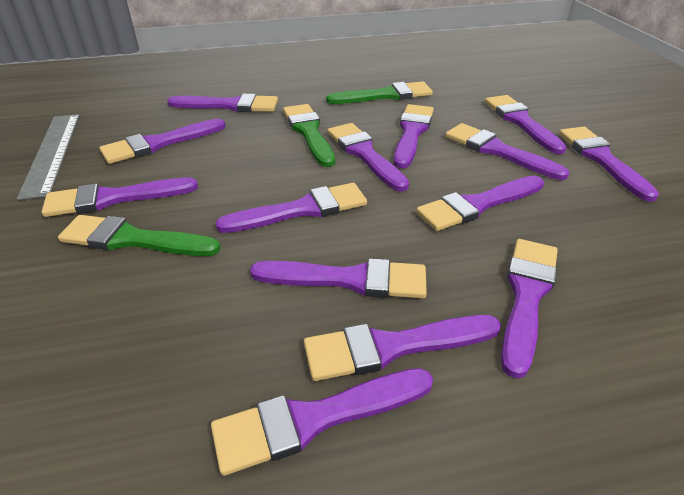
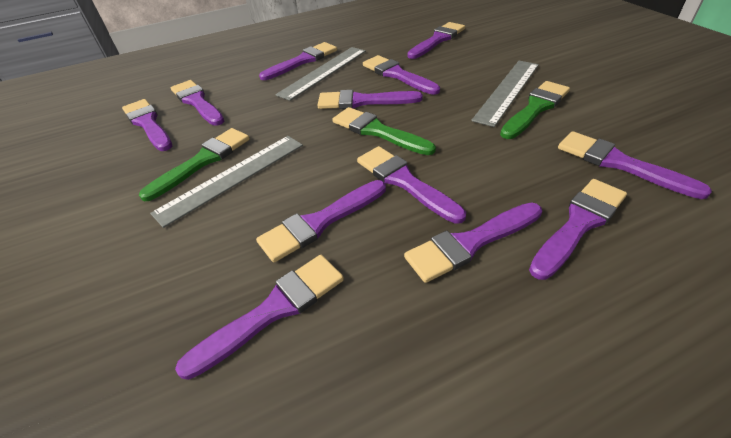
grey ruler: [17,114,80,200] = 1 -> [150,136,303,228] [275,47,366,101] [471,61,539,127] = 3
purple brush: [42,177,198,217] [99,119,226,164] [167,93,278,112] [211,368,433,476] [215,183,367,233] [250,258,427,299] [304,315,501,381] [328,123,409,191] [393,104,434,168] [416,176,544,231] [445,123,569,180] [485,95,567,154] [501,239,558,379] [559,127,659,202] = 14 -> [122,99,172,151] [171,80,224,126] [175,255,344,380] [256,180,386,262] [259,42,337,80] [317,90,423,109] [357,146,466,224] [363,55,440,95] [404,203,542,283] [407,22,465,59] [529,179,627,280] [558,131,712,199] = 12

